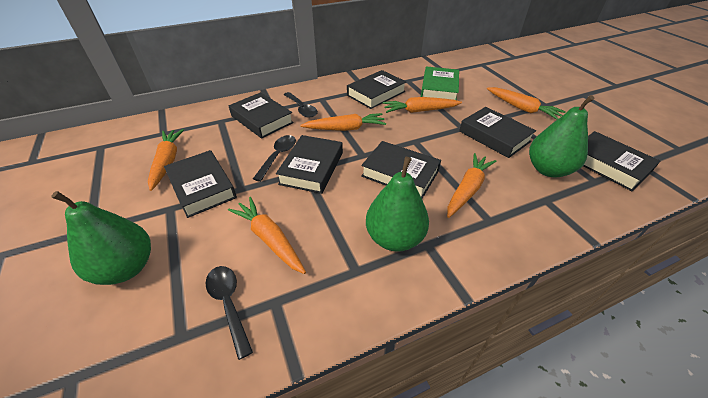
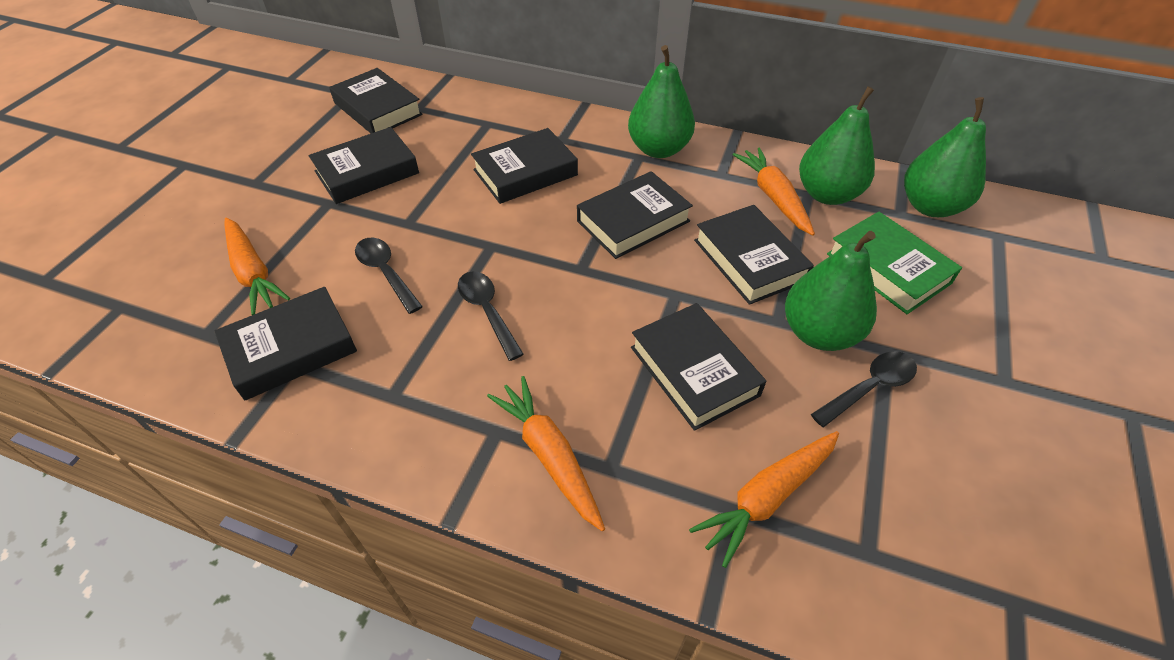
green pear: [51,191,151,285] [366,157,429,252] [529,95,595,177] = 3 -> [628,45,695,158] [785,231,877,351] [799,86,875,205] [904,97,986,217] = 4
orange carrot: [148,129,184,191] [228,197,306,274] [300,113,386,131] [383,97,462,113] [447,153,496,218] [487,87,566,120] = 6 -> [225,218,290,315] [487,376,605,532] [689,431,839,568] [732,147,815,236] = 4

